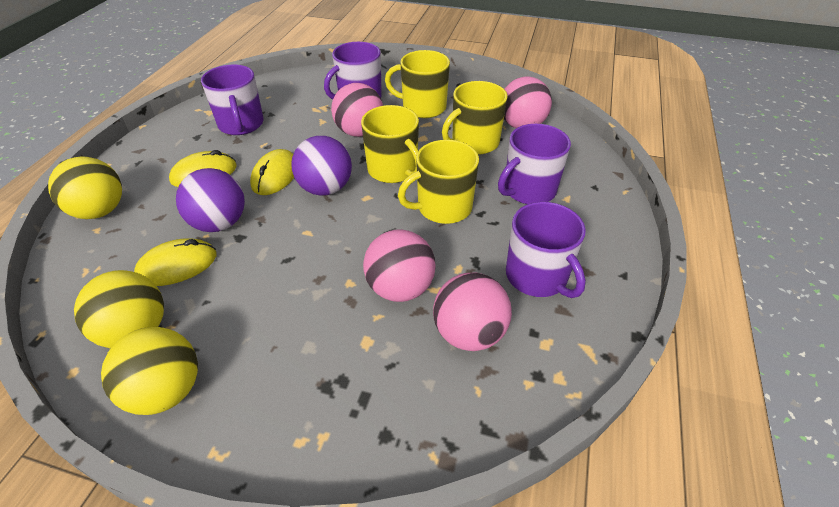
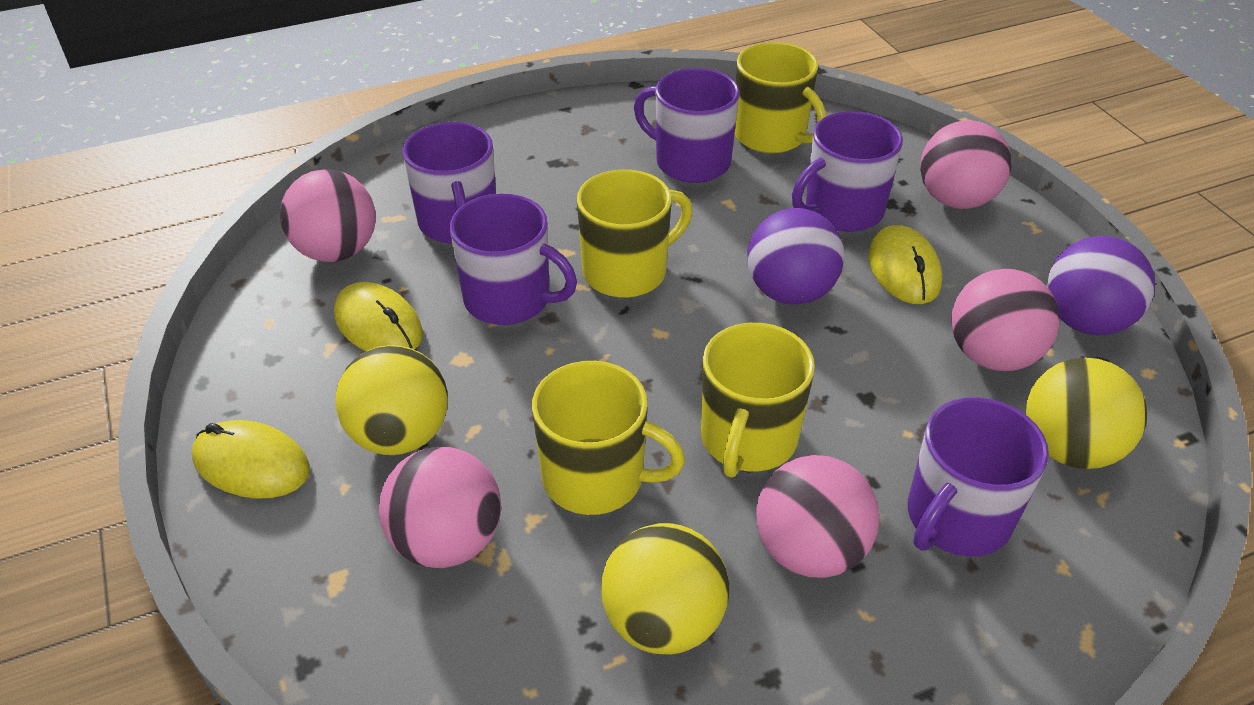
pink ball: [331,83,383,137] [363,229,436,302] [433,272,512,351] [504,76,552,128] = 4 -> [280,169,376,262] [379,447,501,568] [756,455,880,578] [920,120,1012,209] [951,269,1060,371] = 5
purple mug: [201,65,264,135] [324,42,382,99] [498,124,571,204] [506,202,586,298] = 4 -> [403,122,496,244] [450,194,577,325] [634,68,740,183] [792,111,903,232] [908,397,1049,556] = 5

